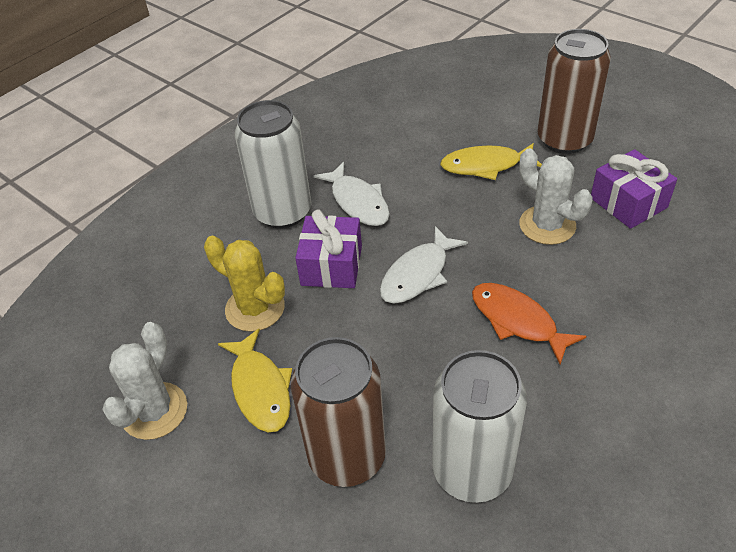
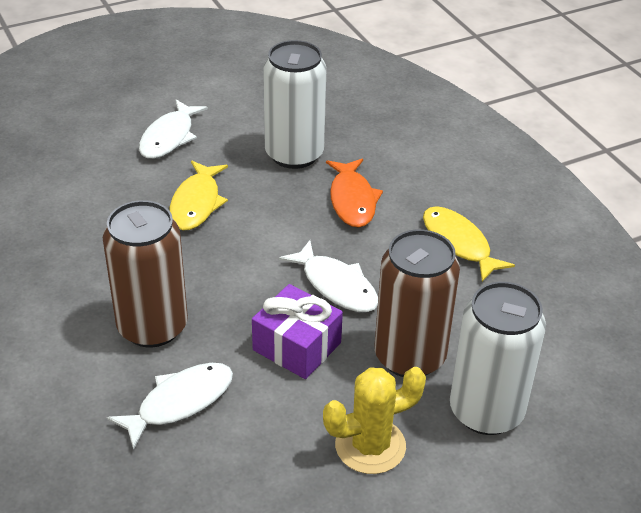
purple gift: [295,210,362,288] [591,149,677,229] = 2 -> [252,284,343,379] = 1
white cactus: [102,322,187,440] [519,148,592,245] = 2 -> none = 0
white fish: [314,162,390,226] [380,226,468,303] = 2 -> [107,363,233,450] [139,99,208,159] [279,240,378,312] = 3

